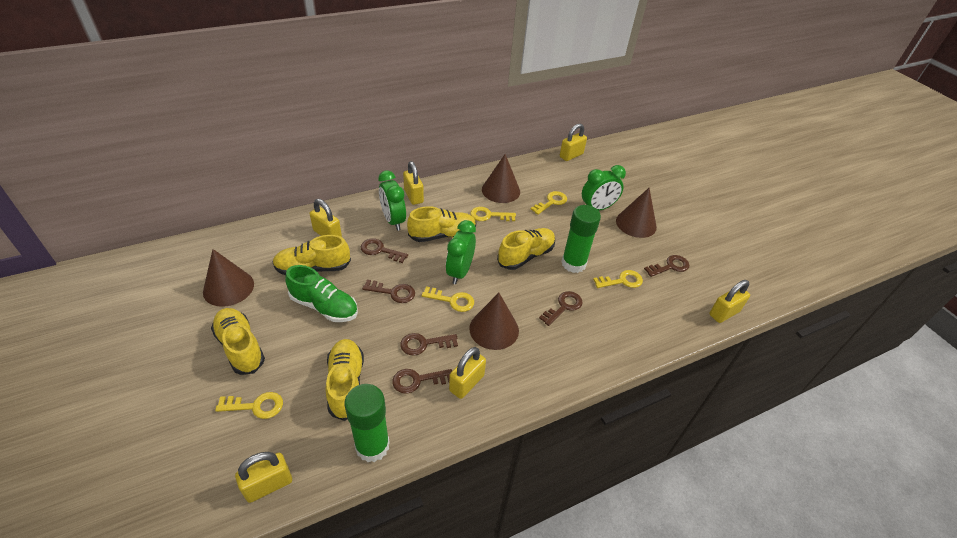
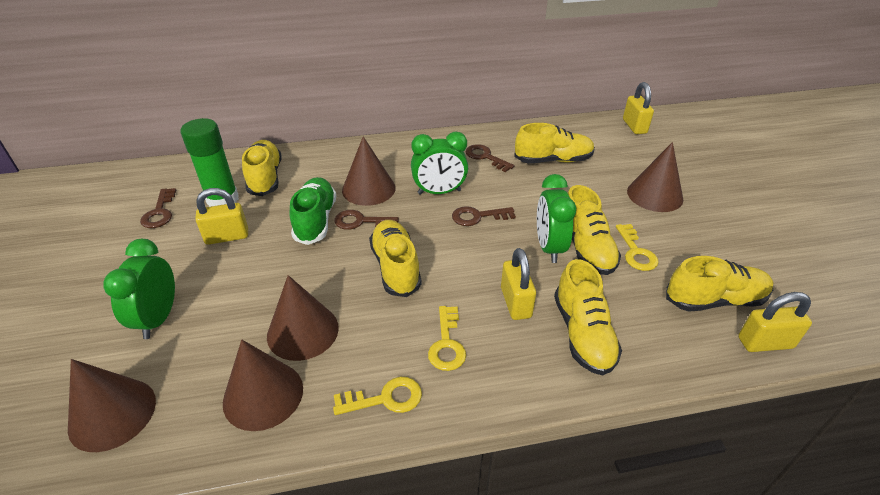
brown cone: [203,249,254,307] [469,293,519,350] [482,154,520,203] [616,188,657,238] = 4 -> [68,359,156,452] [223,340,303,431] [267,275,339,361] [342,136,396,206] [627,142,683,212] = 5
brown key: [361,239,408,263] [362,280,415,303] [392,369,452,394] [400,333,458,356] [539,291,583,326] [644,255,690,277] = 6 -> [140,188,176,228] [334,210,399,230] [452,206,516,226] [465,144,515,172] = 4
green glue stick: [344,384,390,462] [561,205,601,273] = 2 -> [180,118,239,207] = 1
yellow key: [215,392,283,419] [422,286,474,312] [470,207,516,221] [531,191,567,215] [593,270,643,288] = 5 -> [333,377,422,415] [428,306,466,371] [616,224,659,271] = 3
yellow padlock: [235,452,292,503] [310,199,342,237] [403,161,424,205] [449,347,486,399] [560,124,587,161] [709,280,750,323] = 6 -> [195,188,248,245] [501,248,536,320] [623,82,654,134] [738,292,812,352] = 4
yellow shoe: [211,308,265,375] [273,235,351,275] [325,339,364,421] [407,206,476,242] [497,228,555,270] = 5 -> [242,140,282,196] [369,220,422,297] [514,123,595,163] [554,259,622,376] [568,185,621,275] [666,256,774,312] = 6

